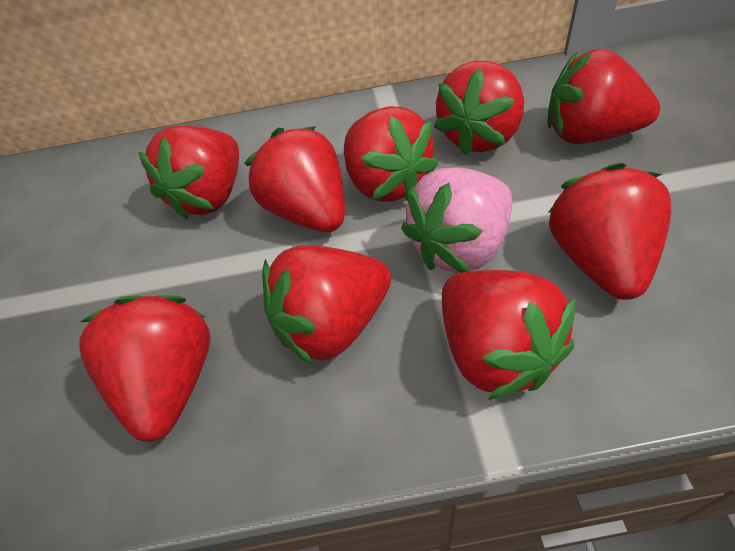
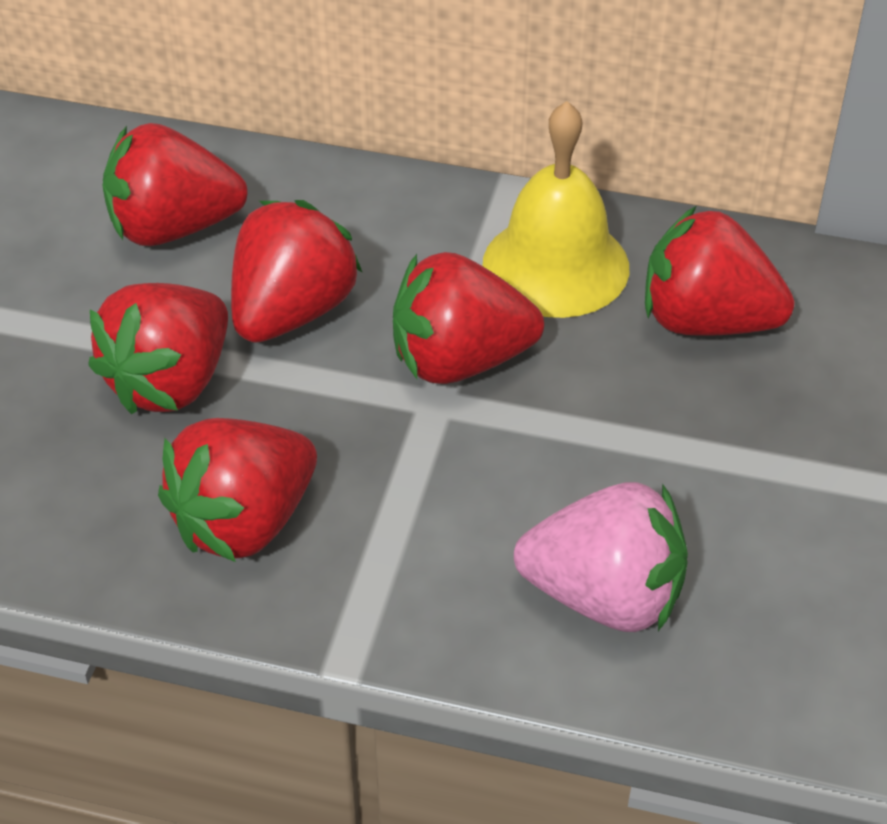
red strawberry: [79,295,211,442] [138,126,239,220] [244,126,345,232] [262,245,391,366] [344,106,439,201] [434,61,524,156] [442,270,575,400] [547,49,660,144] [548,163,671,300] = 9 -> [88,283,228,414] [102,123,248,246] [158,418,317,562] [231,200,363,343] [393,252,544,384] [645,206,794,336] = 6
yellow bell: none = 0 -> [483,101,629,318] = 1

